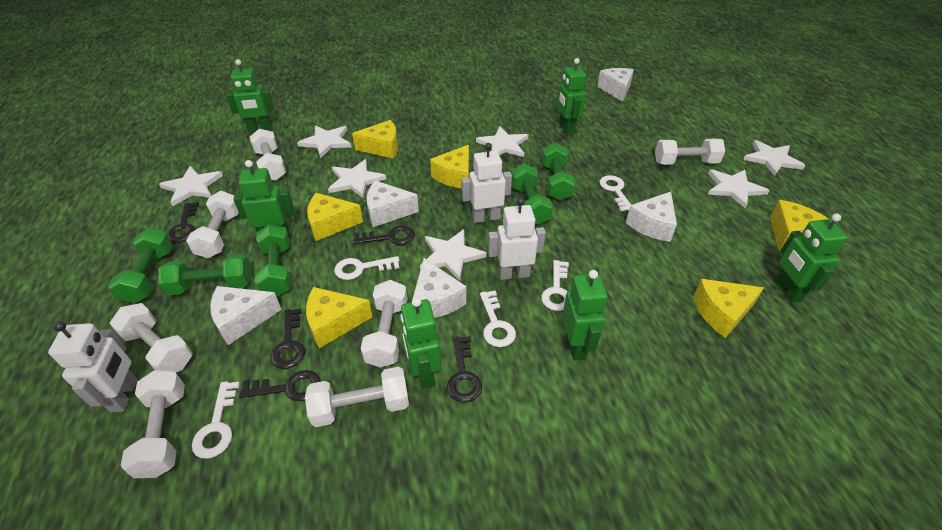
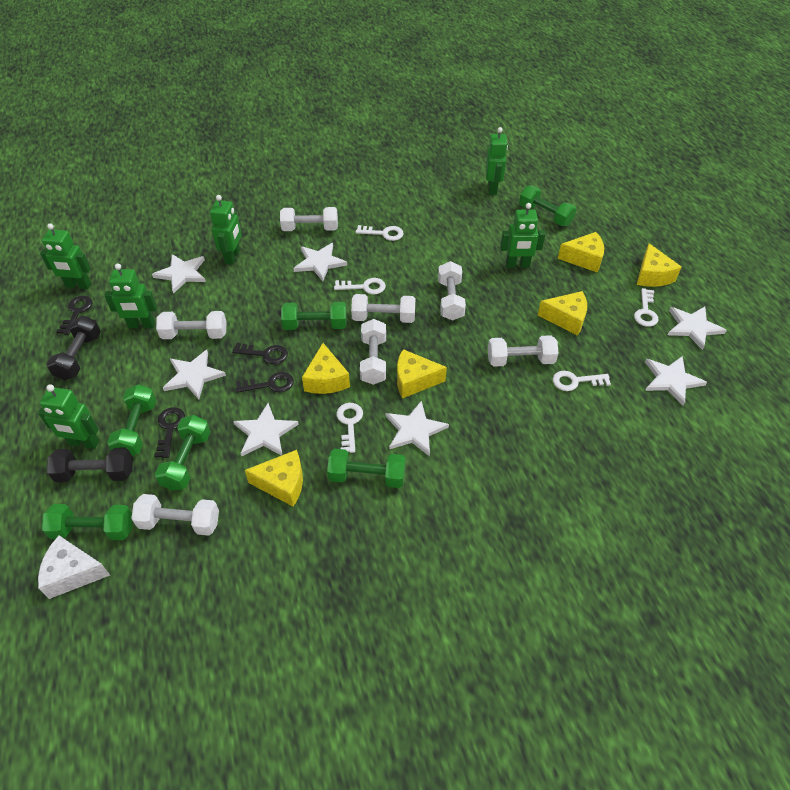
black dumbbell: none = 0 -> [47,316,101,380] [47,448,133,482] = 2
black key: [167,202,199,243] [239,370,321,402] [270,308,305,369] [353,225,415,245] [447,336,482,403] = 5 -> [57,296,92,335] [154,407,185,458] [232,343,288,365] [235,372,294,393] = 4
green dumbbell: [108,228,173,303] [158,254,252,296] [255,224,291,297] [511,164,553,225] [542,142,576,200] = 5 -> [42,504,132,540] [107,384,156,456] [155,415,211,491] [281,302,347,330] [327,449,405,488] [519,185,577,226] = 6
white cheese: [210,286,282,345] [366,180,419,227] [412,258,466,318] [597,68,634,102] [626,192,677,242] = 5 -> [38,536,110,599] = 1
white robot: [48,321,137,413] [461,143,512,223] [488,198,546,280] = 3 -> none = 0

